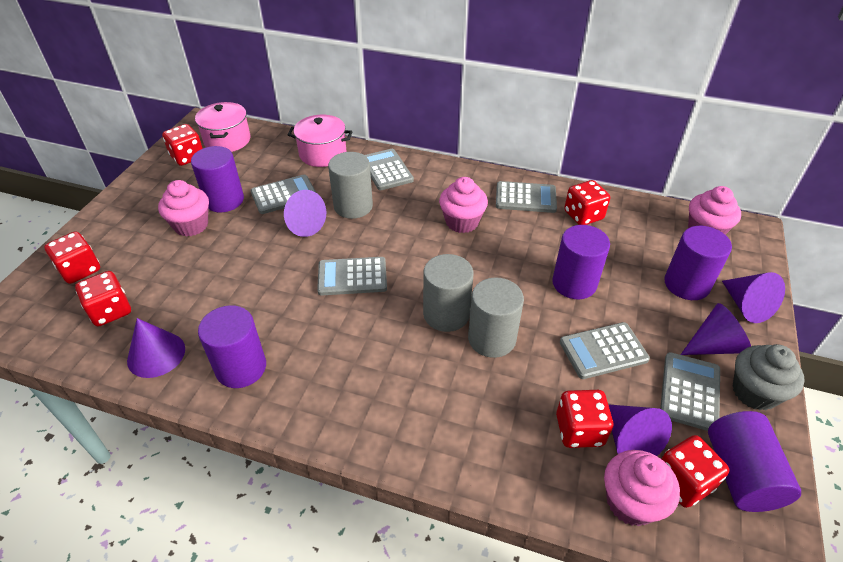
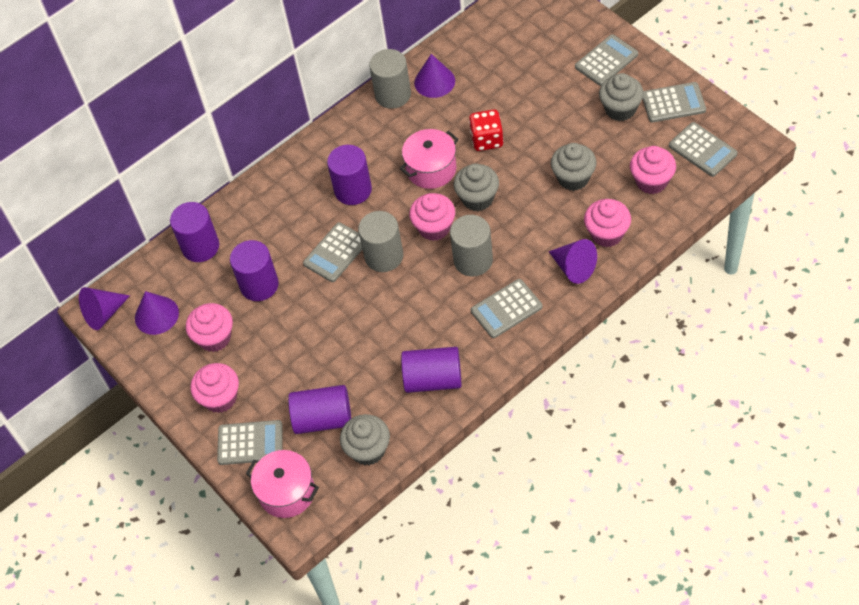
grey cupcake: [733,344,805,411] = 1 -> [340,414,390,465] [454,164,499,211] [551,143,597,191] [599,73,644,121] = 4
pink cupcake: [158,180,209,237] [439,177,488,233] [604,450,680,526] [688,186,741,235] = 4 -> [186,303,233,352] [190,363,239,413] [409,193,455,241] [584,199,631,247] [630,146,676,194] = 5
purple cone: [127,318,185,378] [284,190,326,237] [608,404,672,456] [680,303,751,355] [722,272,785,323] = 5 -> [79,287,130,330] [135,291,179,335] [414,54,455,98] [549,239,597,284] = 4
red dice: [44,231,100,284] [75,271,131,327] [162,124,203,166] [556,390,613,448] [564,180,610,225] [661,435,730,508] = 6 -> [469,110,504,151] = 1

